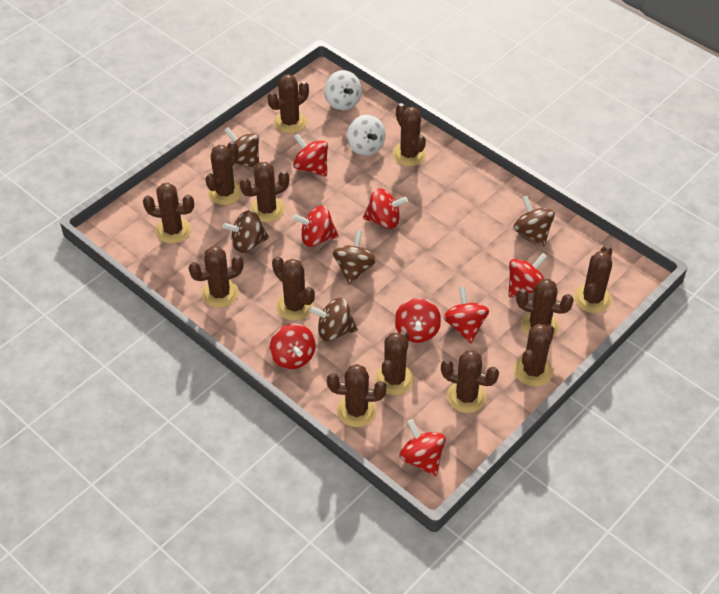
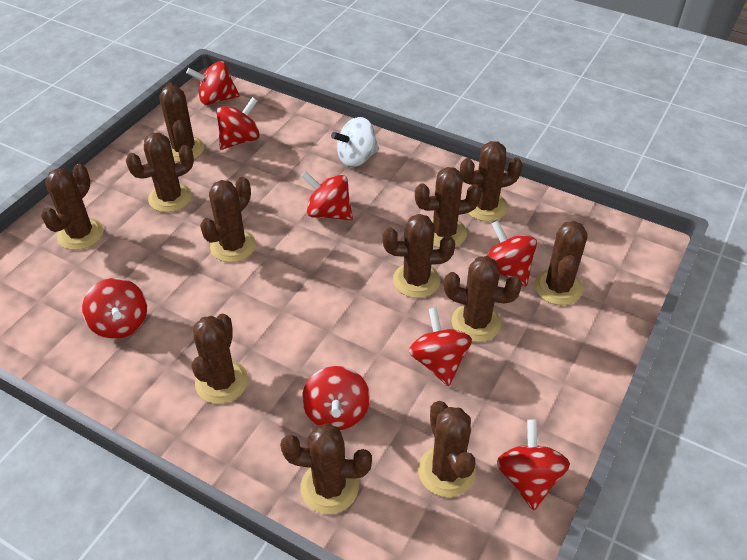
brown cactus: [143,183,194,244] [189,246,243,308] [206,141,242,205] [240,162,290,222] [268,74,309,134] [272,256,315,321] [327,364,386,427] [375,331,414,395] [393,103,426,166] [441,350,499,413] [514,324,554,387] [516,279,574,337] [574,245,612,313] = 13 -> [41,164,103,250] [126,132,194,212] [160,83,204,162] [192,314,248,404] [200,177,256,262] [280,423,372,514] [383,214,455,298] [415,167,481,248] [418,401,476,497] [444,256,522,342] [460,141,523,222] [534,221,588,305] = 12
brown spinning top: [222,210,269,253] [224,127,259,168] [309,298,358,341] [333,230,377,285] [513,196,555,246] = 5 -> none = 0
white spinning top: [324,70,362,111] [347,115,386,156] = 2 -> [331,117,379,167] = 1

